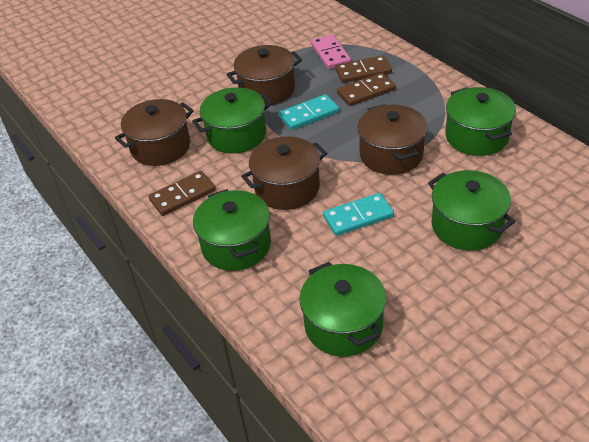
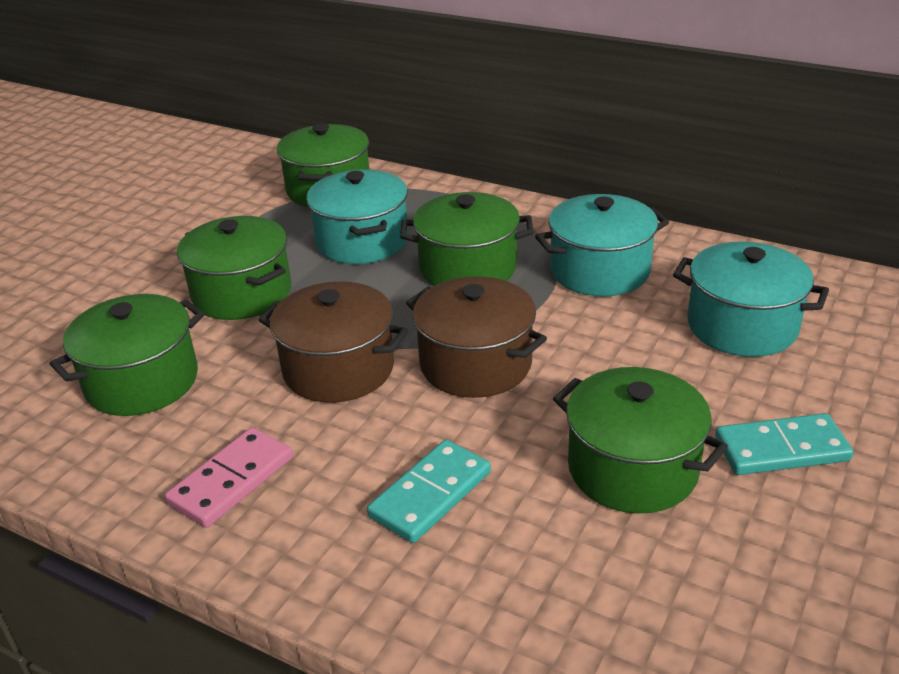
brown domino: [148,171,216,216] [335,55,392,83] [337,73,396,106] = 3 -> none = 0
brown pot: [115,99,194,166] [227,45,302,105] [241,136,327,210] [357,104,427,175] = 4 -> [259,281,409,403] [406,276,547,398] = 2
turquoise pot: none = 0 -> [306,169,408,264] [535,194,669,297] [673,241,829,357] = 3

